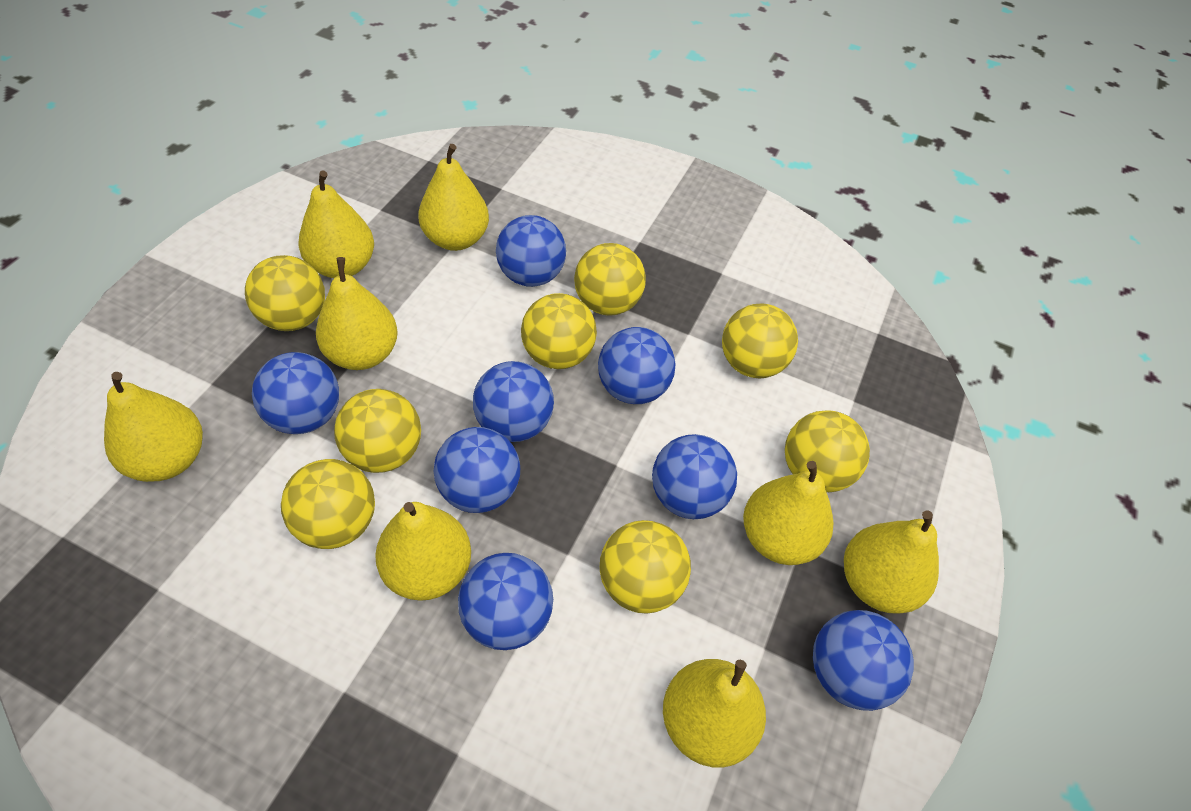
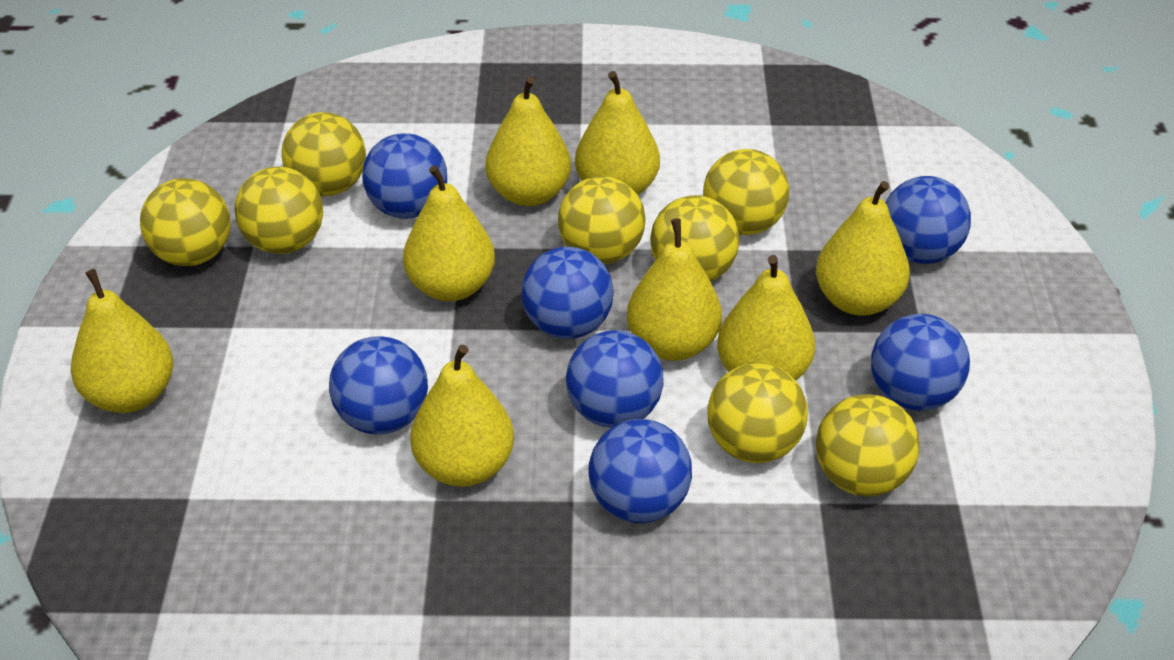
blue ball: [252,352,339,434] [433,427,520,513] [458,553,553,650] [473,361,554,442] [496,215,566,287] [598,327,675,404] [652,434,737,519] [813,610,914,711] = 8 -> [329,336,428,434] [362,133,447,219] [521,247,614,339] [566,330,664,428] [588,419,692,523] [871,314,970,411] [885,176,971,264] = 7

